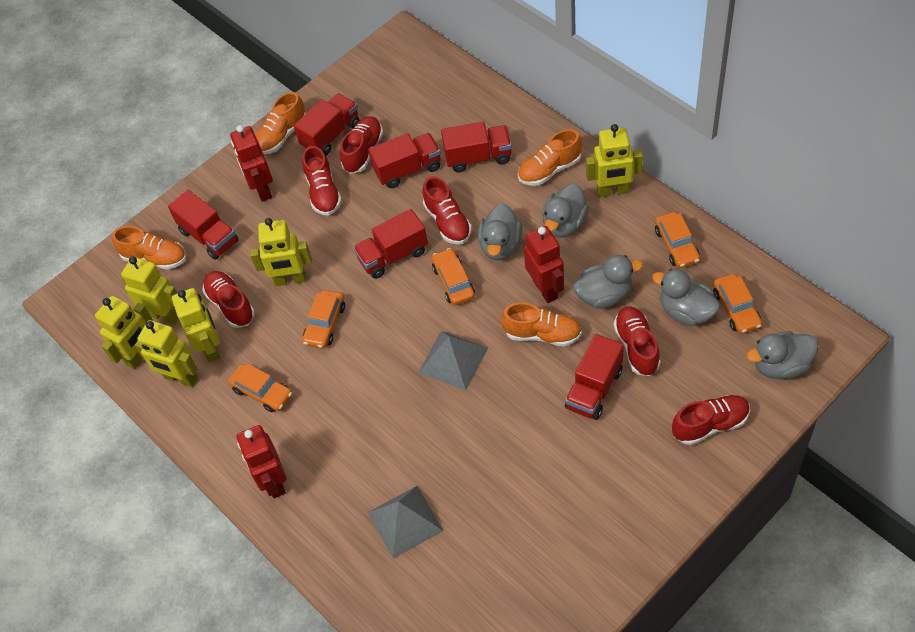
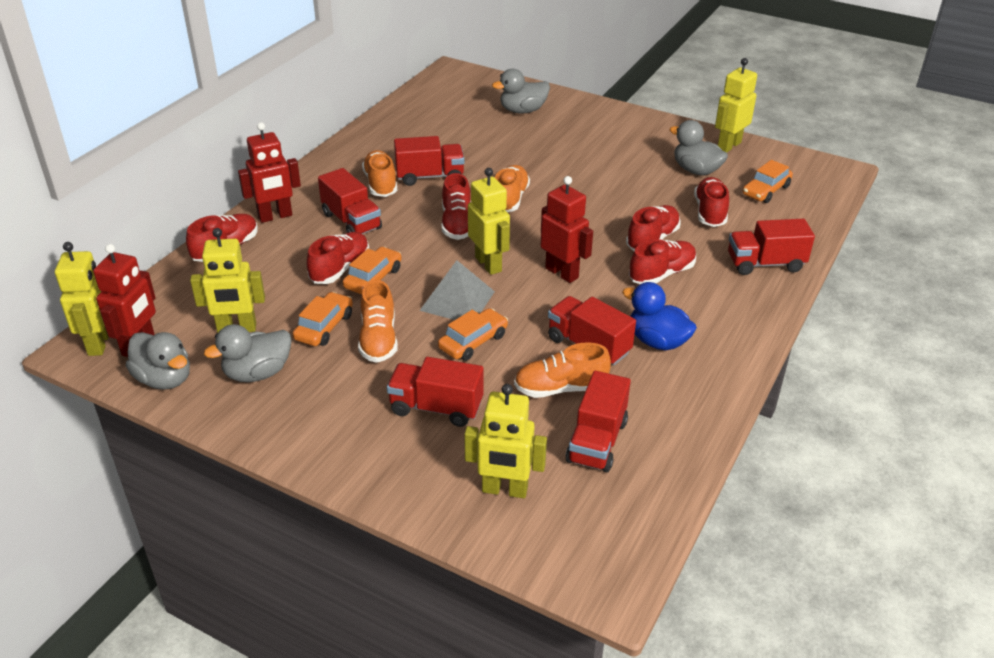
blue duck: none = 0 -> [622,282,697,350] = 1
grey duck: [478,203,522,260] [542,183,589,238] [573,255,643,309] [652,269,720,326] [747,331,818,379] = 5 -> [126,332,190,390] [204,324,292,382] [492,69,550,114] [669,120,728,175] = 4
grey pyramid: [367,486,443,559] [418,331,488,391] = 2 -> [419,260,495,320] = 1
orange car: [228,363,292,412] [302,290,345,349] [432,248,475,306] [655,212,700,268] [713,274,762,334] = 5 -> [293,292,353,346] [343,247,402,295] [438,308,508,361] [743,160,793,203] = 4
yellow robot: [95,296,153,370] [121,257,179,325] [135,320,198,387] [172,288,220,362] [250,218,312,286] [586,124,643,197] = 6 -> [55,242,109,356] [190,228,265,333] [464,384,547,498] [468,168,510,275] [715,58,757,152] = 5

